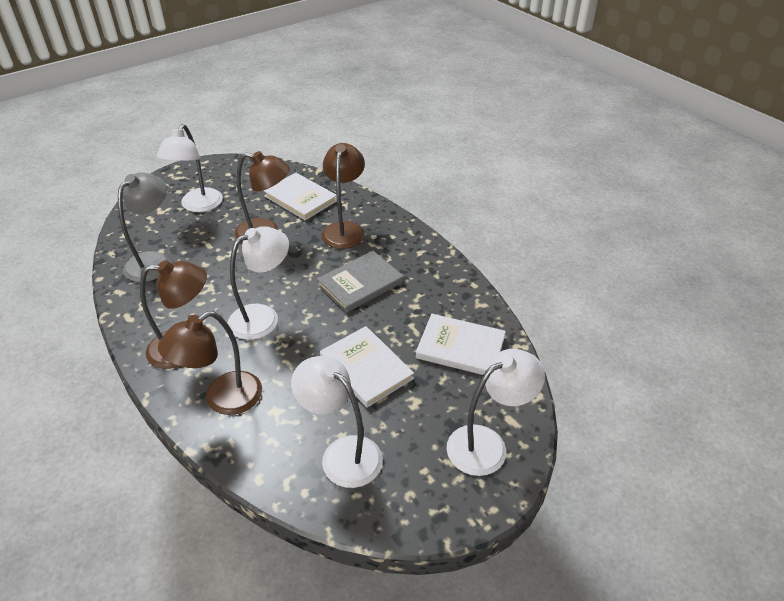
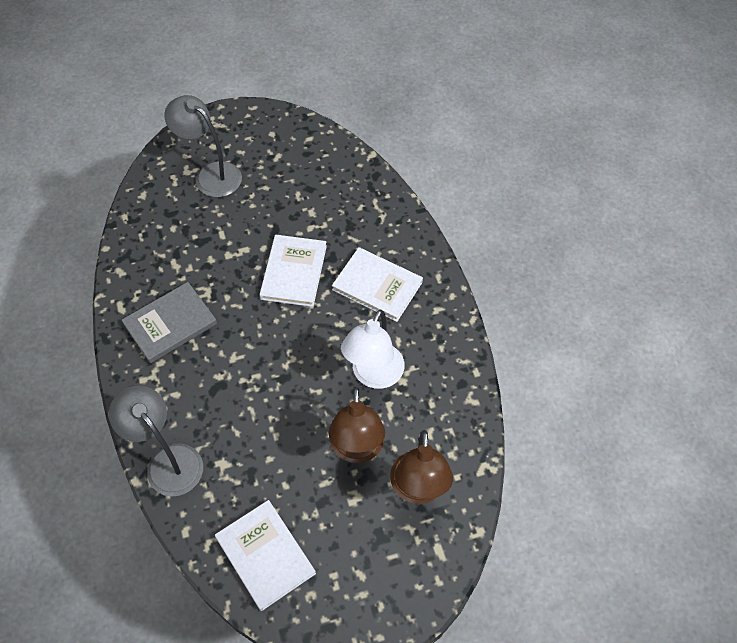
brown lamp: [140,260,207,369] [158,311,262,415] [235,151,290,243] [322,143,365,249] = 4 -> [328,387,385,463] [390,430,453,504] = 2
grey lamp: [118,172,170,282] = 1 -> [109,385,203,497] [164,95,242,197] = 2
white lamp: [157,124,223,212] [227,226,289,340] [291,356,383,488] [446,349,545,476] = 4 -> [341,310,405,389] = 1

